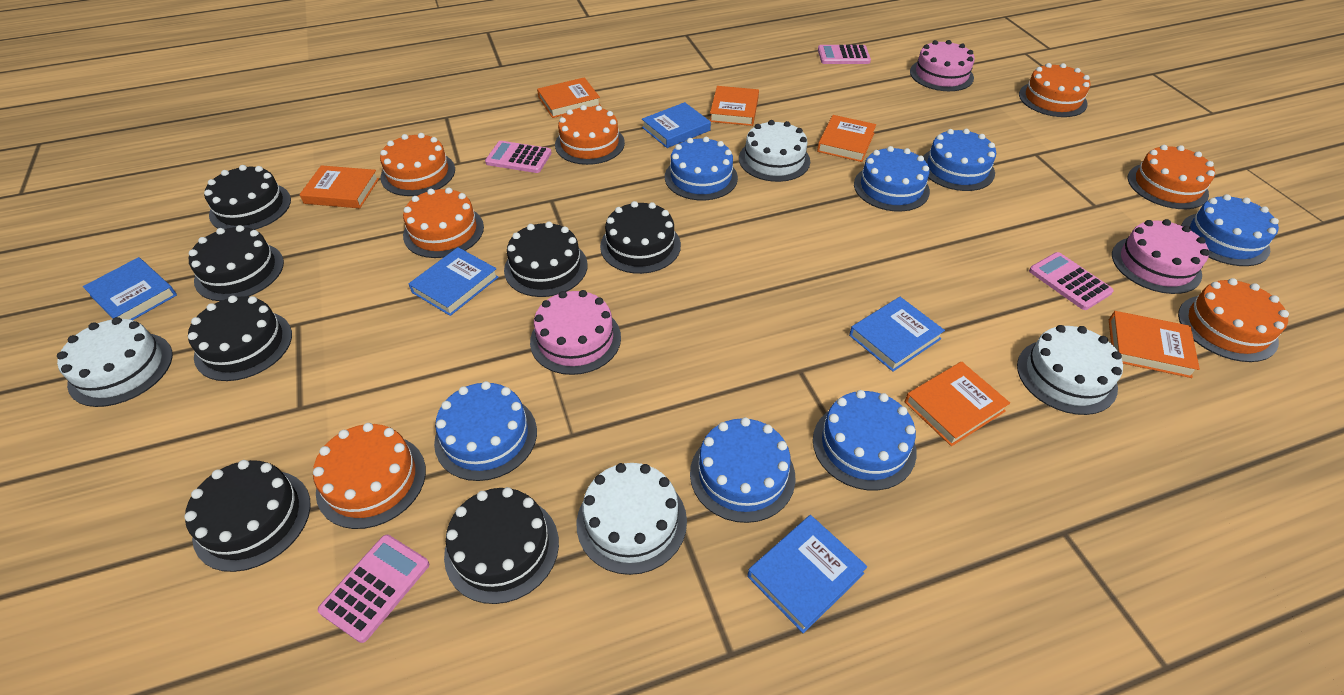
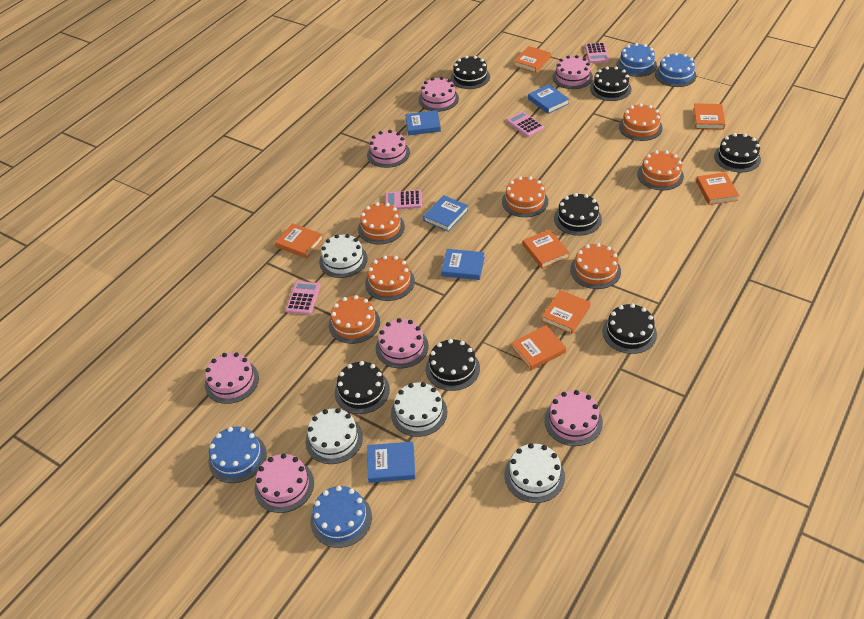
blue cake: [434,381,537,481] [665,137,738,200] [690,417,795,523] [813,390,917,491] [854,146,930,211] [923,129,996,191] [1181,194,1279,266] = 7 -> [208,427,267,483] [311,486,372,548] [617,43,657,77] [655,53,697,87] = 4
orange book: [299,165,379,208] [537,77,601,118] [710,86,759,126] [817,115,876,162] [905,361,1010,446] [1109,311,1200,378] = 6 -> [275,223,323,258] [511,325,566,370] [514,46,551,73] [523,230,570,269] [541,290,591,334] [693,103,726,130] [696,172,739,205] = 7
pink cake: [530,290,621,375] [910,40,975,91] [1112,219,1209,294] = 3 -> [205,352,259,404] [254,453,314,513] [367,130,410,168] [376,318,429,369] [418,77,459,112] [544,390,603,446] [552,55,593,89] = 7

